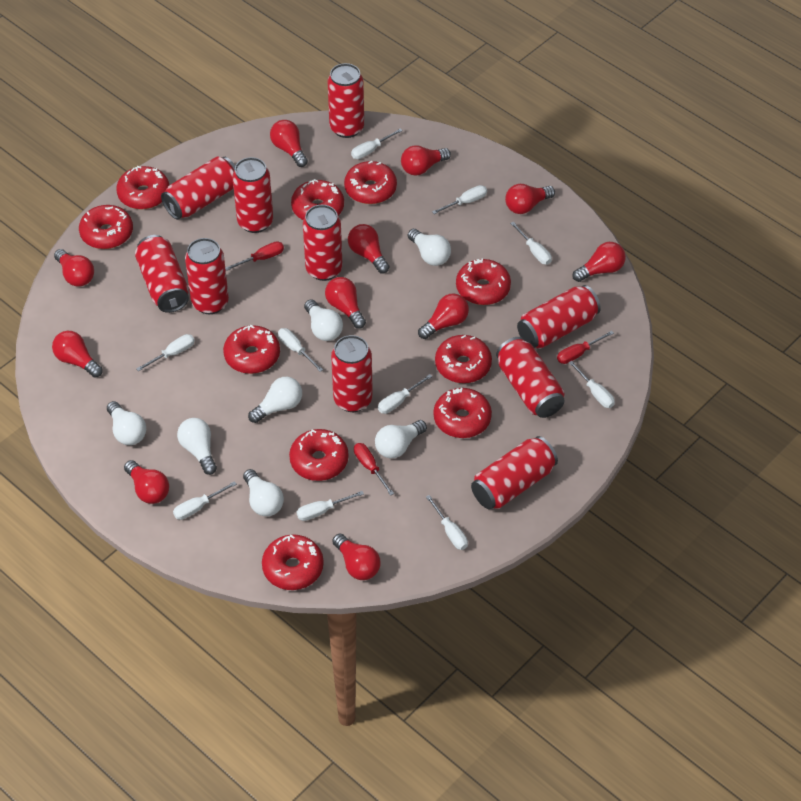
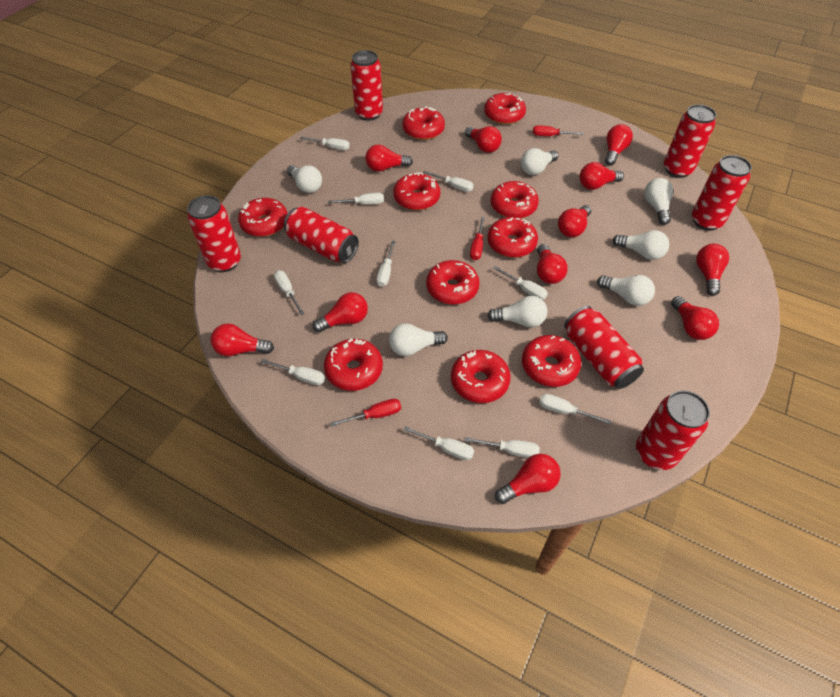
red can: [135,235,189,313] [161,156,235,220] [185,238,229,314] [232,157,273,233] [303,205,343,281] [328,63,364,138] [331,335,373,412] [471,436,558,509] [496,337,565,418] [517,285,601,349] = 10 -> [187,195,241,272] [284,207,359,263] [350,50,383,121] [564,306,644,389] [636,390,710,470] [664,104,716,178] [692,155,752,231] = 7

